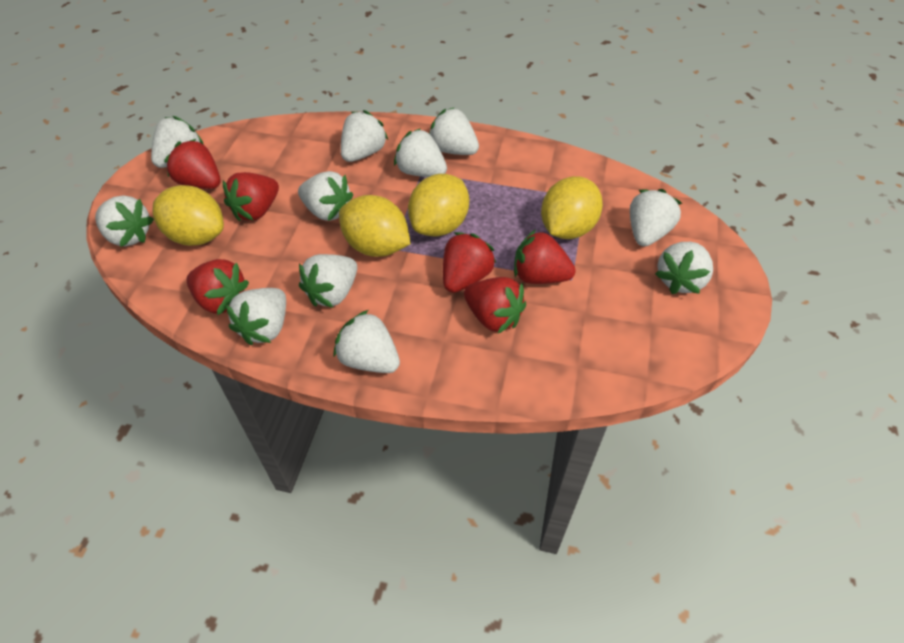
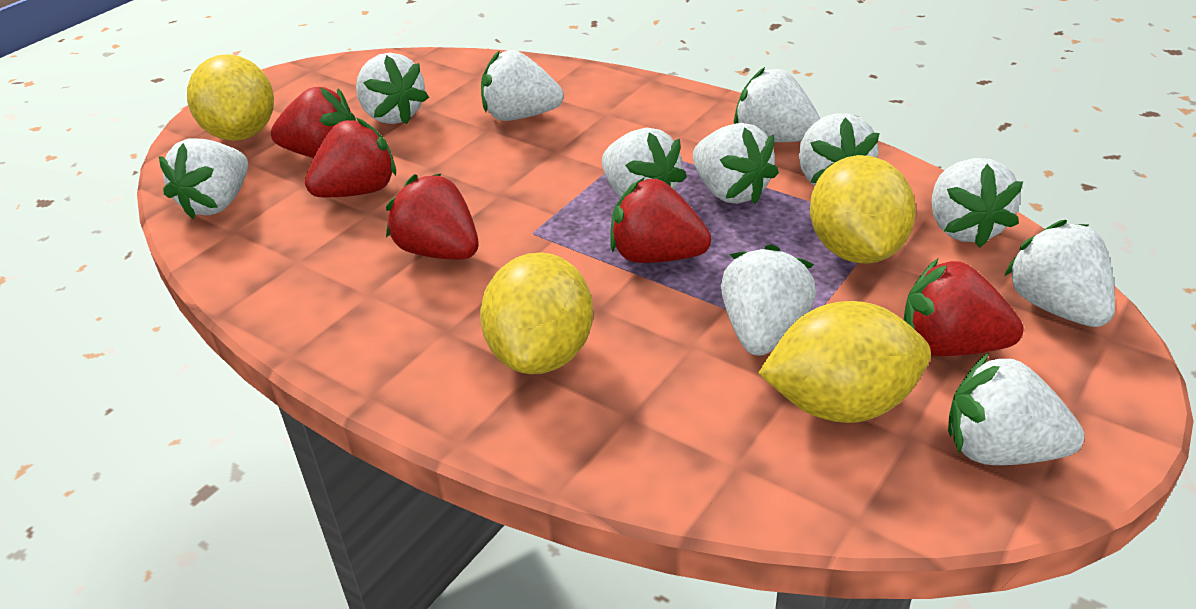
red strawberry: [164,139,221,189] [186,259,249,315] [223,172,279,221] [443,232,496,293] [464,277,526,334] [514,229,576,284] = 6 -> [271,87,356,158] [305,118,396,197] [386,173,478,260] [611,177,711,263] [904,259,1024,356] = 5

